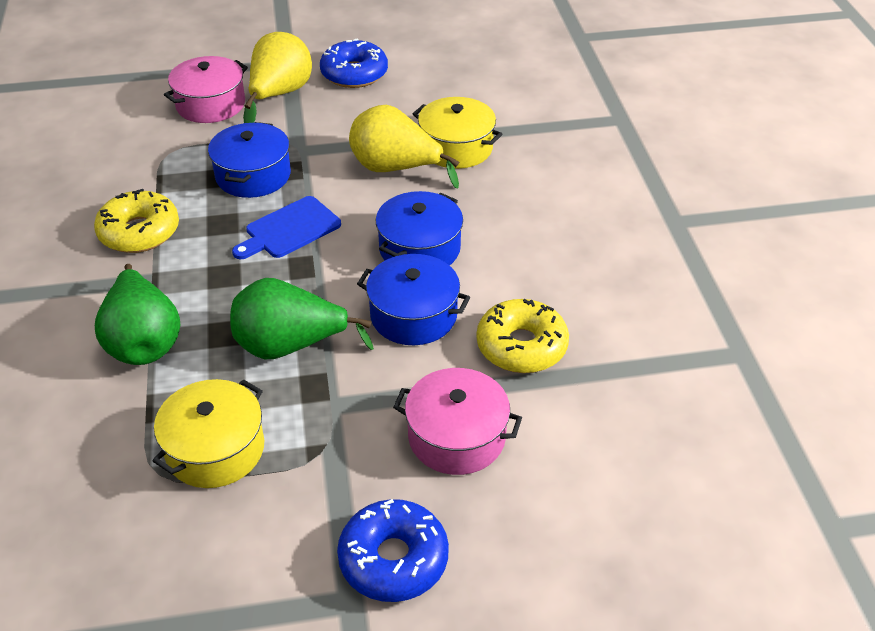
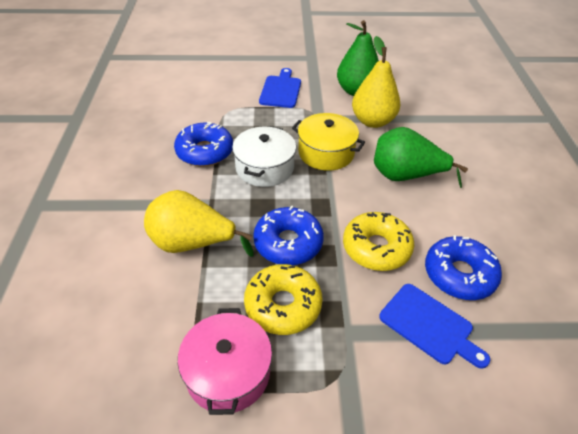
blue cutting board: [232,196,341,259] = 1 -> [259,68,301,108] [379,284,490,369] = 2
blue donut: [320,38,388,88] [337,499,449,602] = 2 -> [174,122,233,167] [253,206,324,265] [425,235,502,300] = 3
blue pot: [208,122,291,198] [357,254,470,345] [376,191,463,266] = 3 -> none = 0
pink pot: [164,56,248,123] [393,368,522,475] = 2 -> [178,308,272,415] = 1
white pot: none = 0 -> [232,126,296,187] = 1
yellow pot: [153,379,264,488] [413,97,502,169] = 2 -> [292,113,365,171] = 1

